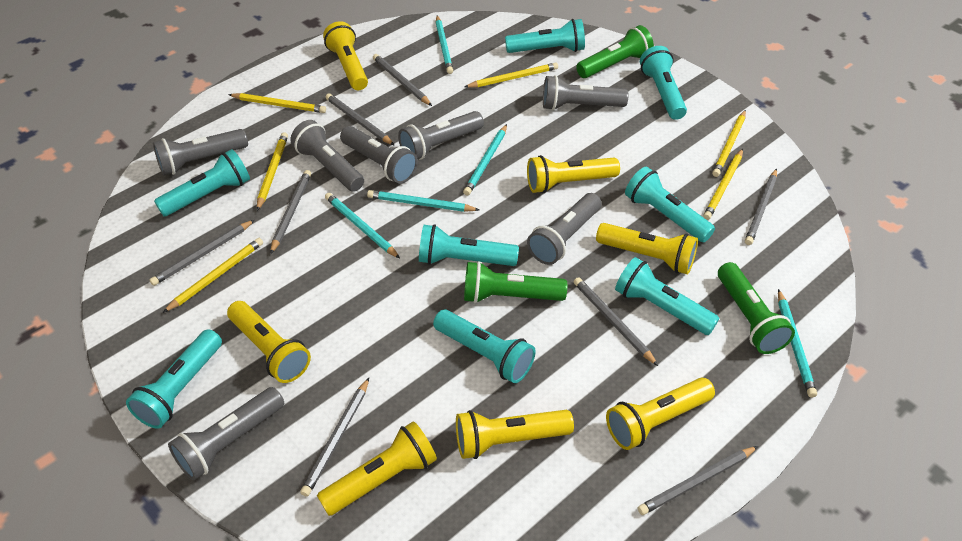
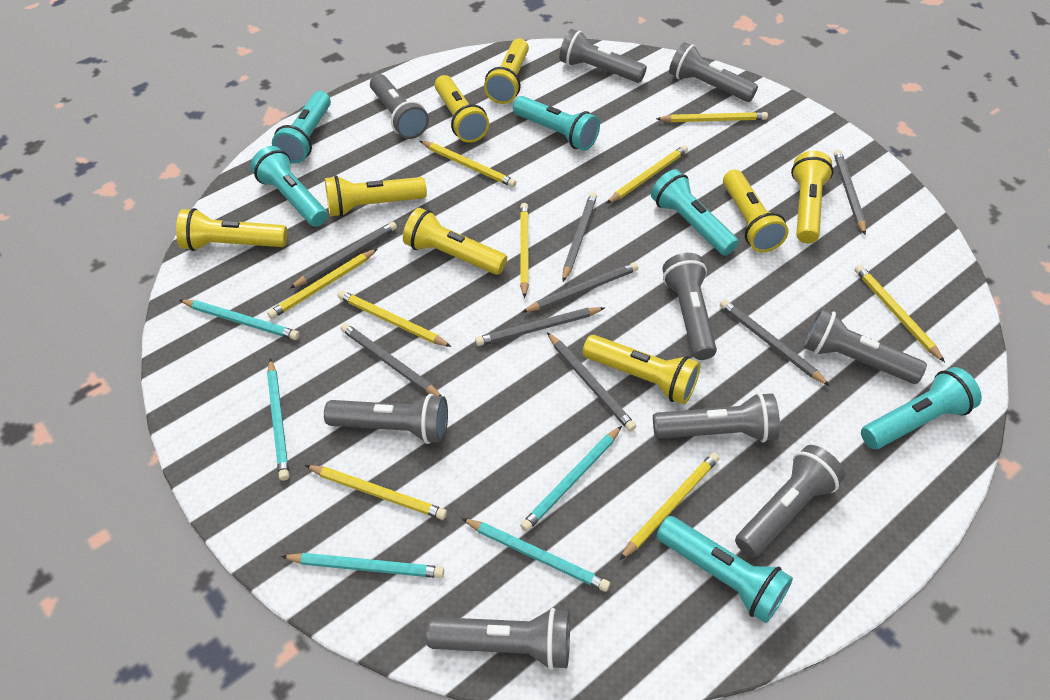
green flashlight: [464,261,567,303] [576,25,654,78] [718,262,795,354] = 3 -> none = 0
grey flashlight: [153,129,248,176] [168,387,284,480] [290,120,364,192] [340,126,418,184] [398,111,484,160] [527,193,601,265] [543,75,629,110] = 7 -> [324,394,448,444] [370,74,429,139] [426,608,570,670] [559,29,647,83] [653,392,780,443] [662,253,717,360] [669,42,758,102] [735,445,845,558] [803,309,927,384] = 9
turquoise flashlight: [126,329,222,429] [154,149,250,216] [419,224,519,266] [433,309,535,383] [505,19,585,53] [615,257,720,335] [625,167,715,242] [640,46,687,120] = 8 -> [250,146,328,227] [272,91,331,163] [513,96,600,151] [651,169,739,256] [656,516,793,623] [861,367,982,449] = 6
yellow flashlight: [227,301,311,383] [317,421,437,516] [323,21,368,90] [456,410,574,459] [527,155,620,193] [596,223,698,274] [606,377,715,450] = 7 -> [176,208,288,251] [325,175,427,217] [403,208,507,275] [434,75,489,143] [484,39,529,104] [583,335,700,404] [723,170,789,252] [791,151,834,243] = 8
yellow pencil: [163,238,263,313] [228,93,326,113] [257,132,288,211] [464,63,558,88] [703,149,743,220] [712,110,746,177] = 6 -> [267,249,377,319] [305,465,447,520] [338,290,452,347] [420,141,516,187] [520,203,529,298] [606,145,688,204] [620,452,720,560] [656,112,768,122] [855,265,945,362] = 9

